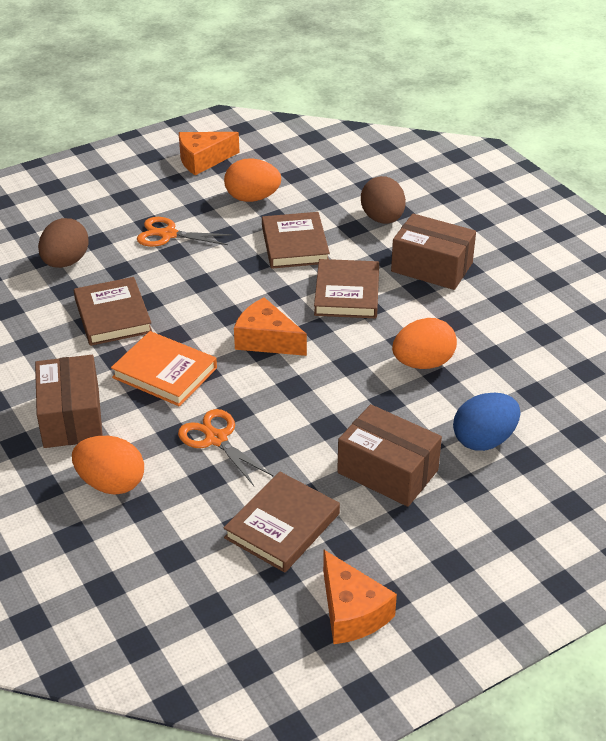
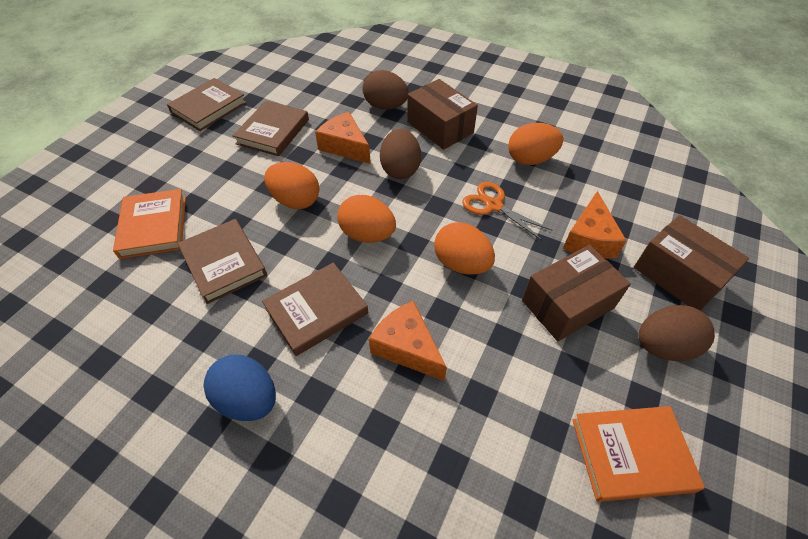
brown egg: [38,218,89,268] [361,176,406,224] = 2 -> [363,70,409,110] [380,129,421,179] [638,305,715,361] = 3
orange book: [111,331,217,407] = 1 -> [113,189,186,259] [573,406,705,502] = 2
orange egg: [72,436,144,495] [224,158,281,202] [392,318,457,369] = 3 -> [264,162,319,209] [337,195,396,243] [434,222,495,275] [508,123,563,165] = 4
orange scissors: [137,217,233,247] [178,409,273,486] = 2 -> [462,182,553,241] = 1

